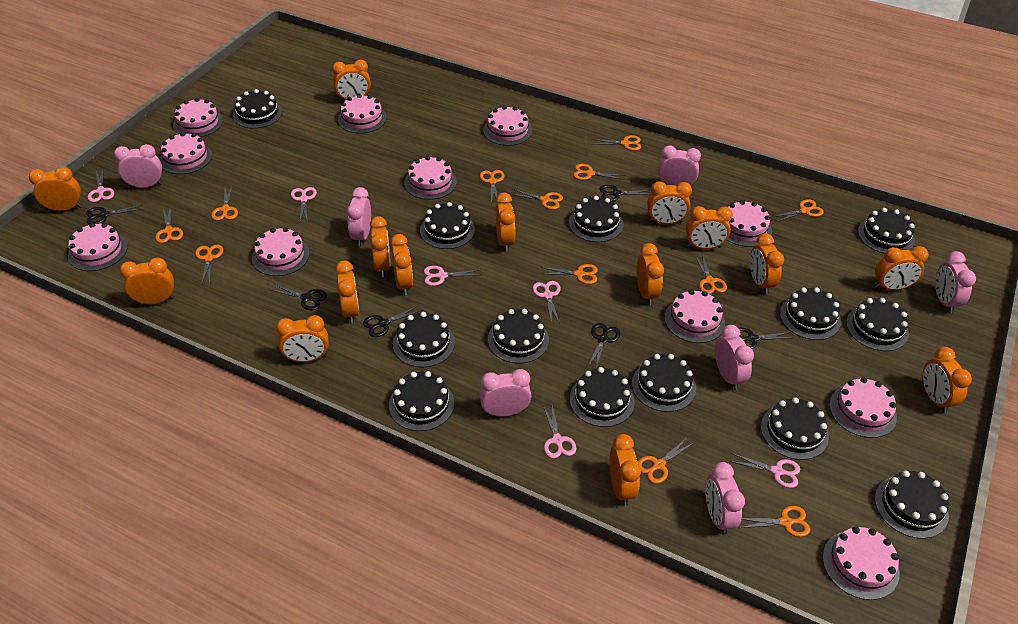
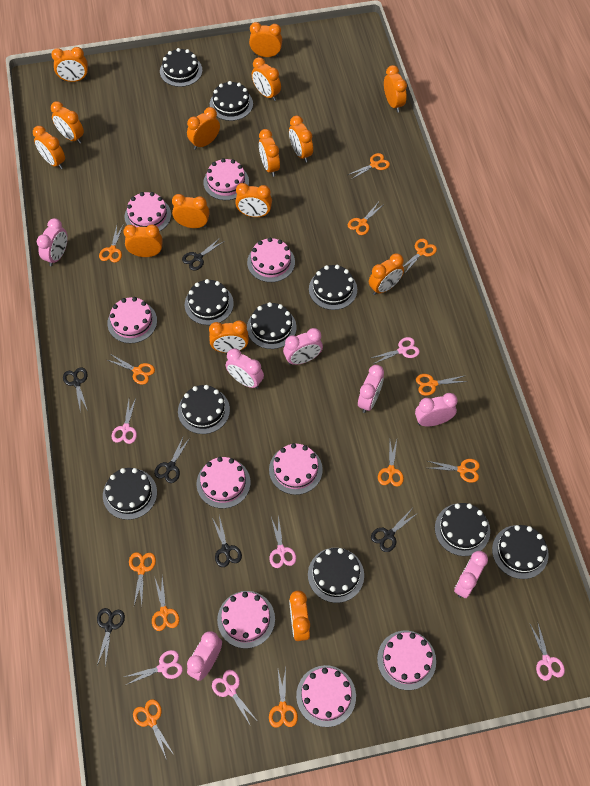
black cake: [233,89,282,128] [389,371,454,431] [393,312,455,367] [420,202,475,249] [488,309,549,364] [569,196,623,242] [570,367,635,427] [632,354,696,412] [761,397,829,460] [780,287,841,340] [846,298,909,351] [858,208,915,254] [875,470,949,539] = 13 -> [103,468,157,520] [160,48,202,87] [178,385,230,434] [185,279,234,325] [210,81,253,121] [247,302,297,349] [308,548,364,603] [309,265,357,310] [435,503,490,556] [492,525,549,579] = 10
pink cake: [68,223,128,271] [160,132,212,174] [173,98,223,137] [252,227,310,276] [338,94,387,134] [404,156,457,200] [483,106,532,146] [665,290,725,343] [727,200,772,247] [823,527,900,600] [829,377,897,438] = 11 -> [107,297,157,343] [124,192,171,232] [196,457,251,509] [203,158,249,200] [217,591,275,649] [247,238,295,282] [269,443,323,495] [296,665,356,727] [377,631,436,690] = 9

